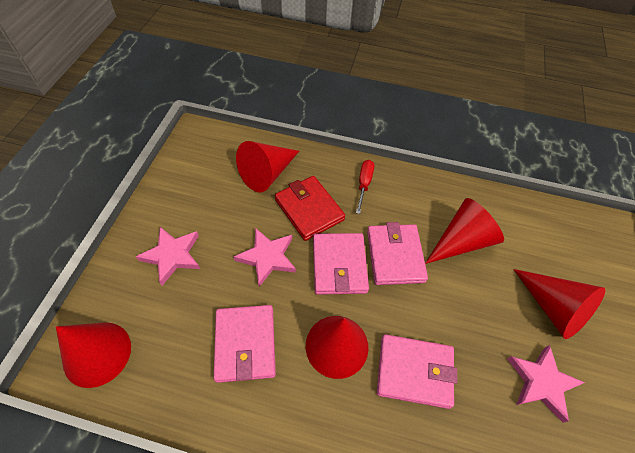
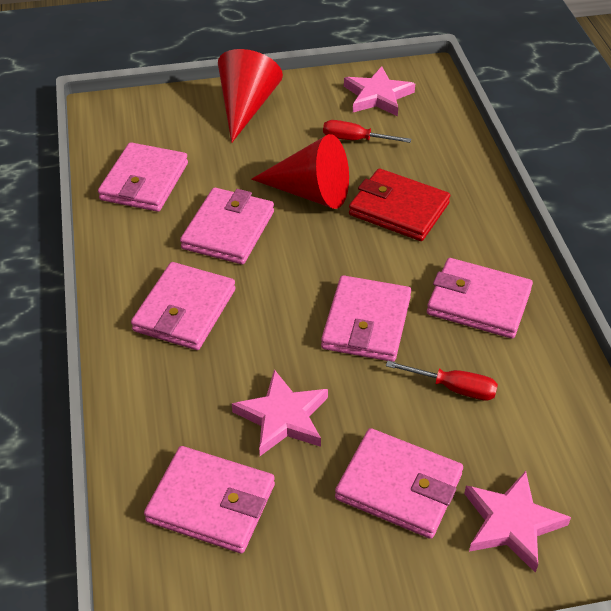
pink wallet: [214,305,276,383] [313,233,369,295] [367,222,428,285] [377,334,457,409] = 4 -> [98,142,188,212] [131,262,236,350] [144,446,275,553] [180,188,274,264] [321,275,411,362] [335,428,463,539] [427,258,533,339] = 7
red cone: [56,322,131,388] [236,141,299,192] [306,316,368,379] [425,198,504,264] [513,269,605,339] = 5 -> [218,49,283,143] [251,134,349,209] = 2
red screwdriver: [356,160,374,214] = 1 -> [323,120,411,143] [386,361,498,401] = 2

